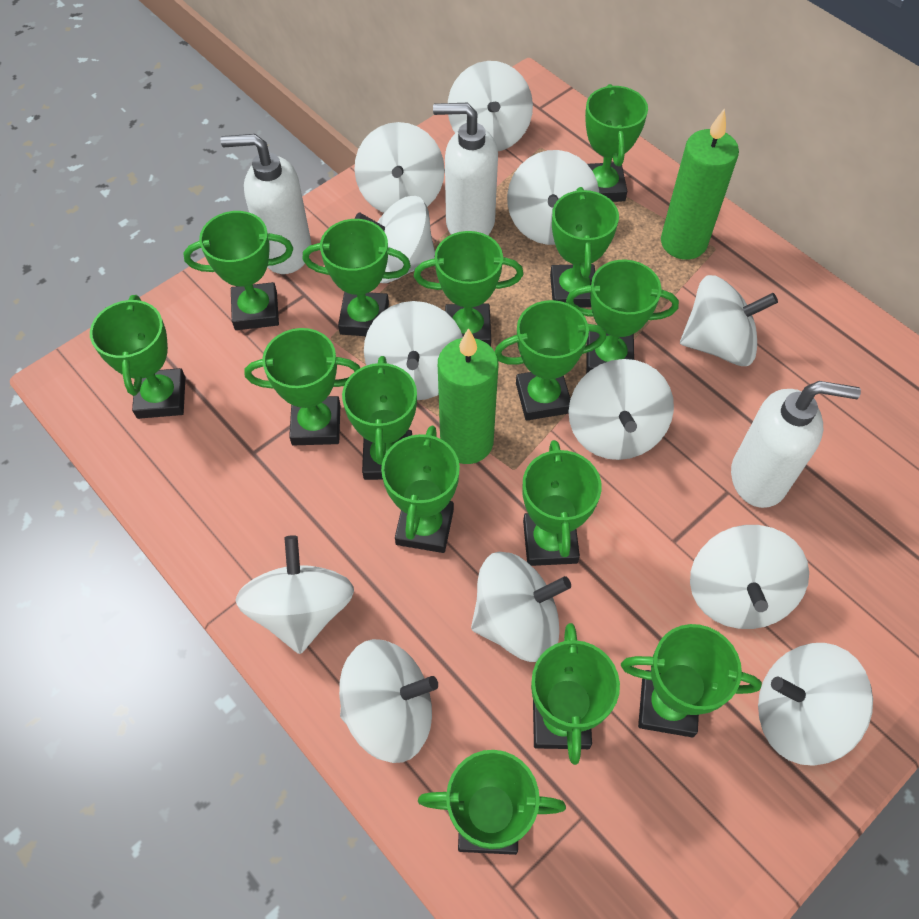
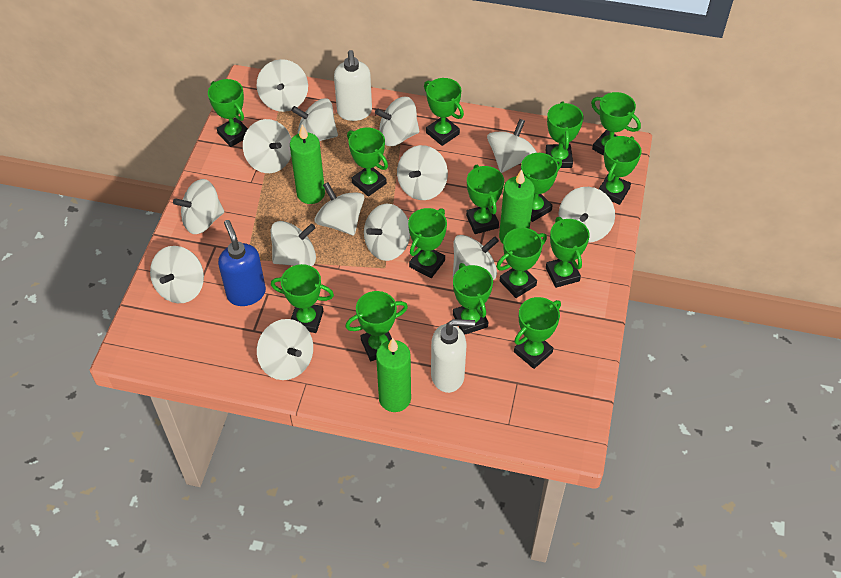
blue soap dispenser: none = 0 -> [218,220,266,306] = 1
green candle: [438,328,498,464] [661,108,739,260] = 2 -> [290,125,325,204] [376,338,411,412] [499,169,535,243] = 3
white soap dispenser: [220,134,312,274] [433,103,498,235] [731,381,861,508] = 3 -> [334,50,372,121] [431,319,475,393] = 2
white spinning top: [235,535,354,654] [339,639,438,763] [354,122,445,213] [355,196,435,283] [364,301,463,400] [448,61,533,151] [471,552,571,662] [507,150,599,245] [569,359,674,460] [680,275,778,366] [690,525,809,629] [758,643,873,766] = 12 -> [150,246,204,303] [173,179,224,234] [243,119,291,173] [257,59,308,112] [257,319,313,380] [270,221,316,266] [291,98,338,141] [315,182,364,235] [364,204,410,261] [375,97,419,146] [397,145,448,200] [453,235,499,280] [487,119,537,173] [559,187,615,243] = 14

